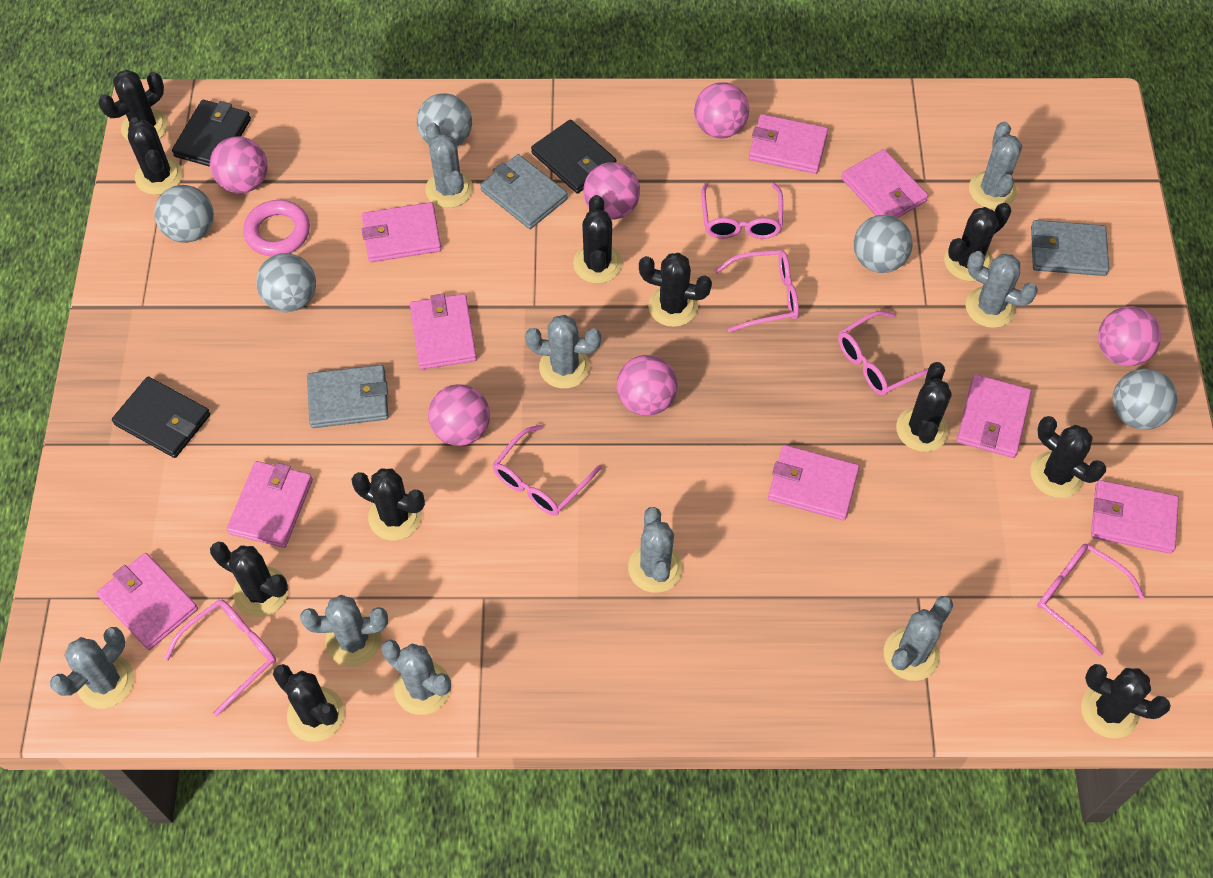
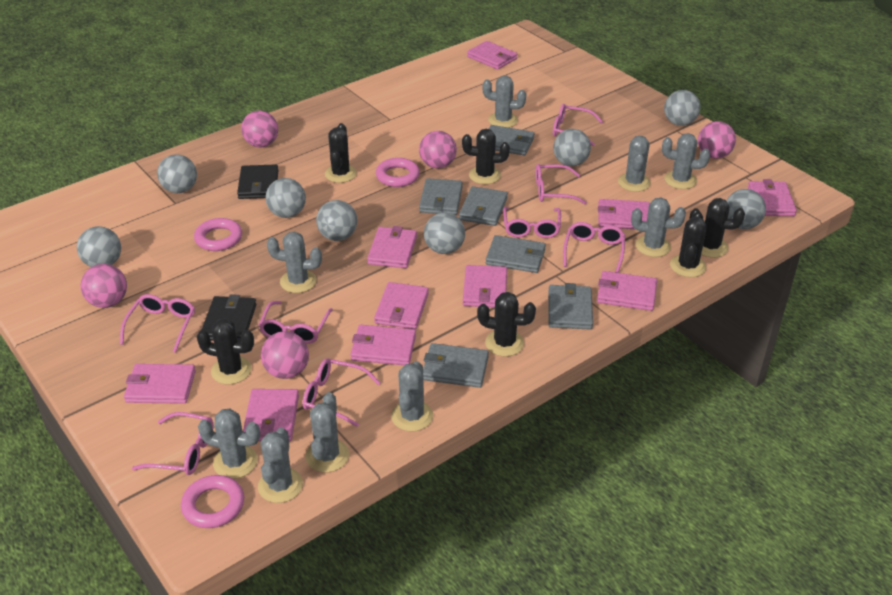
black cactus: [98,70,168,141] [128,117,183,195] [210,542,288,617] [273,664,344,742] [351,468,425,541] [573,195,622,284] [639,253,712,327] [896,362,952,452] [944,203,1011,281] [1031,416,1106,498] [1081,664,1171,738] = 11 -> [197,319,254,385] [325,123,357,183] [462,129,510,184] [477,292,536,357] [670,211,707,277] [689,198,745,258] = 6
black wallet: [112,377,210,458] [172,100,251,167] [531,120,617,194] = 3 -> [202,294,256,341] [237,164,278,199] = 2
grey ball: [154,185,214,243] [256,253,316,312] [417,93,472,146] [854,215,913,273] [1112,369,1177,430] = 5 -> [77,226,121,267] [157,154,197,193] [266,178,306,218] [316,200,357,241] [424,213,465,254] [553,129,591,166] [664,90,700,126] [726,189,766,229] = 8
grey wallet: [307,365,389,428] [480,154,568,229] [1031,220,1109,276] = 3 -> [419,178,463,215] [423,343,489,388] [459,186,508,226] [486,235,546,273] [489,125,535,156] [548,283,593,330] = 6
pink ball: [210,137,267,193] [428,384,490,446] [583,162,640,220] [617,355,678,416] [694,82,749,138] [1098,306,1161,366] = 6 -> [81,264,127,308] [241,111,278,147] [261,331,309,379] [419,131,457,168] [698,121,736,159] = 5
pink glasses: [164,600,276,716] [492,425,602,516] [701,183,783,239] [715,250,799,332] [838,311,929,396] [1037,543,1145,657] = 6 -> [120,294,195,353] [132,412,213,475] [259,301,333,344] [303,359,380,427] [503,207,561,238] [536,164,587,205] [553,104,603,146] [563,222,625,273] = 8
pink ring: [243,200,310,257] = 1 -> [181,475,244,528] [194,218,242,251] [376,158,420,187] = 3
pink wallet: [96,553,198,650] [227,461,313,548] [362,202,441,262] [410,294,477,369] [749,114,828,174] [768,445,860,521] [841,149,928,218] [957,374,1031,458] [1091,480,1179,554] = 9 -> [124,364,196,404] [243,389,299,441] [351,325,416,365] [367,226,417,268] [374,282,429,329] [463,265,507,308] [467,41,517,70] [597,271,657,311] [598,199,650,229] [748,179,797,216] = 10

